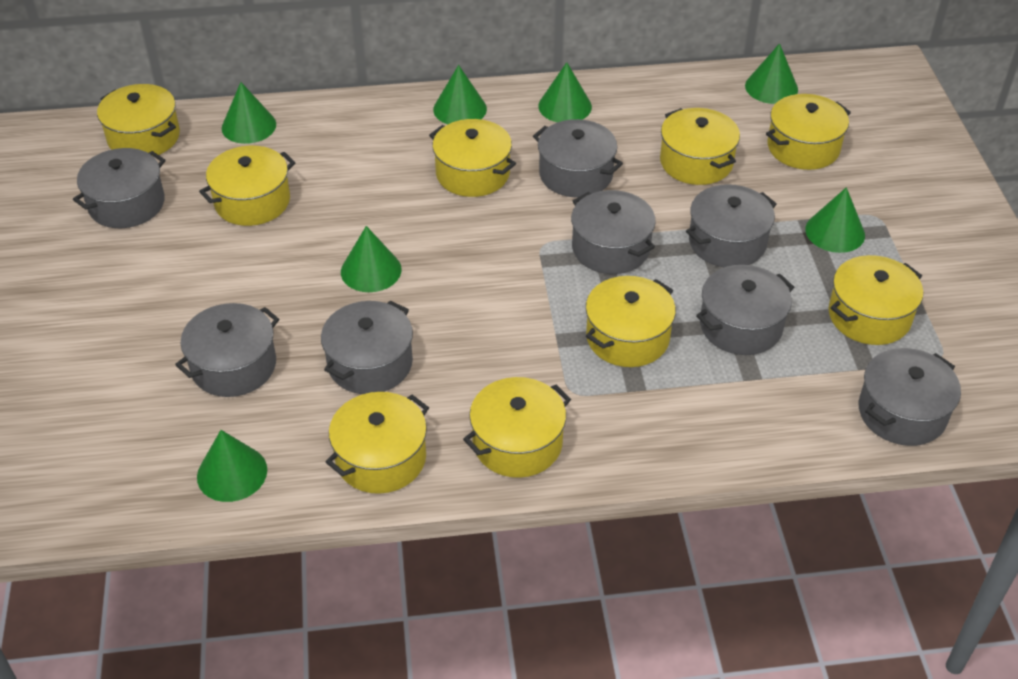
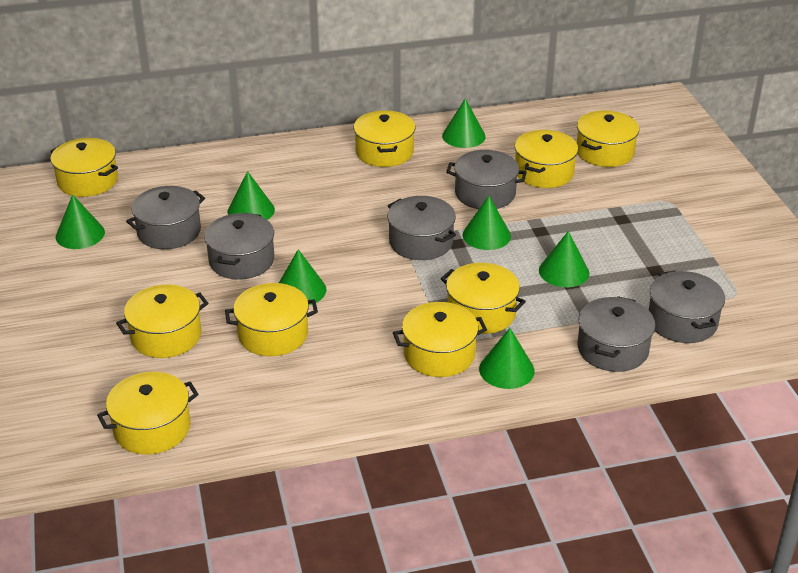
grey pot: [73,148,166,228] [175,303,279,397] [321,301,413,394] [533,119,623,197] [571,190,656,274] [686,184,777,267] [696,265,794,355] [859,348,961,446] = 8 -> [126,186,205,249] [204,213,274,280] [387,196,456,260] [446,150,527,209] [577,296,655,372] [649,270,725,343] = 6

